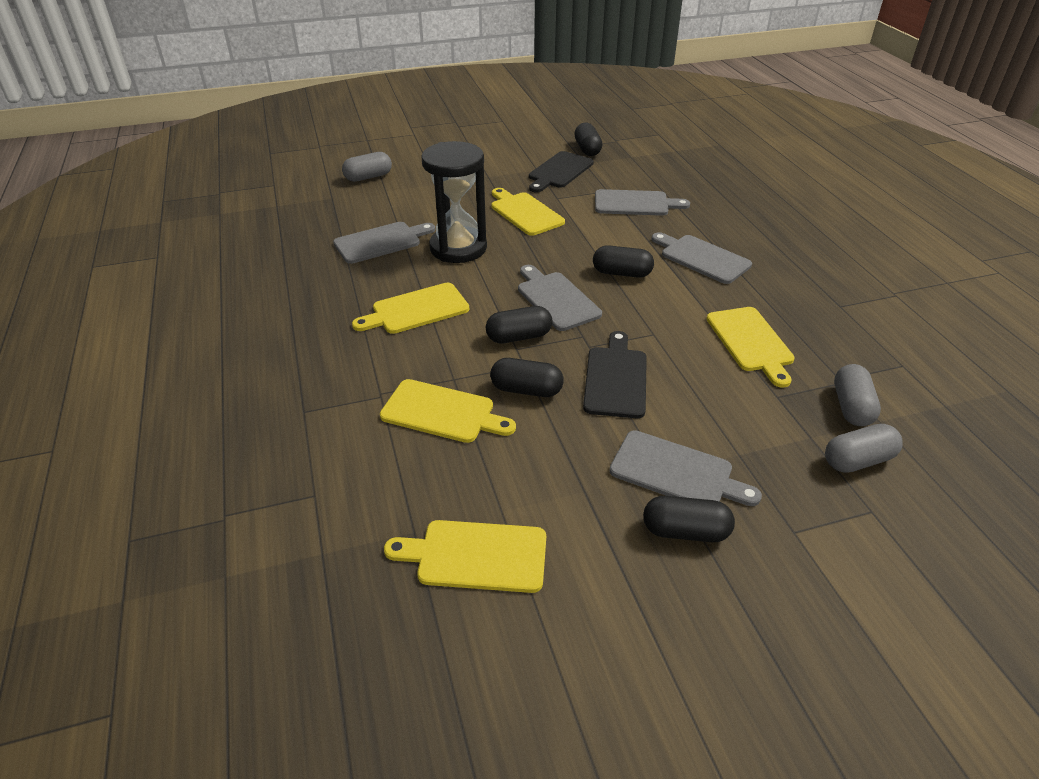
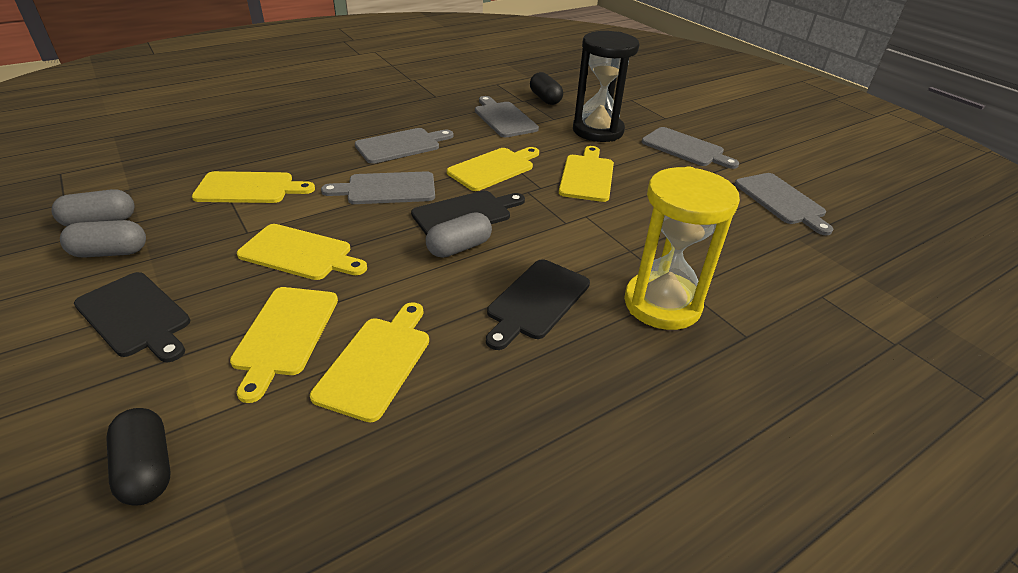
black capsule: [486,306,552,343] [490,358,564,397] [574,122,602,156] [593,245,654,278] [643,496,735,542] = 5 -> [106,408,171,506] [530,72,563,105] = 2
black cutting board: [529,151,594,192] [583,331,647,418] = 2 -> [74,272,190,362] [411,191,525,236] [486,259,590,350] = 3
yellow cutting board: [352,283,469,334] [380,379,516,443] [384,520,546,593] [492,188,565,236] [707,307,795,387] = 5 -> [192,171,315,203] [230,287,338,403] [237,224,367,280] [310,302,429,423] [447,147,539,191] [559,146,614,202] = 6
yellow hourglass: none = 0 -> [624,166,740,330] = 1

